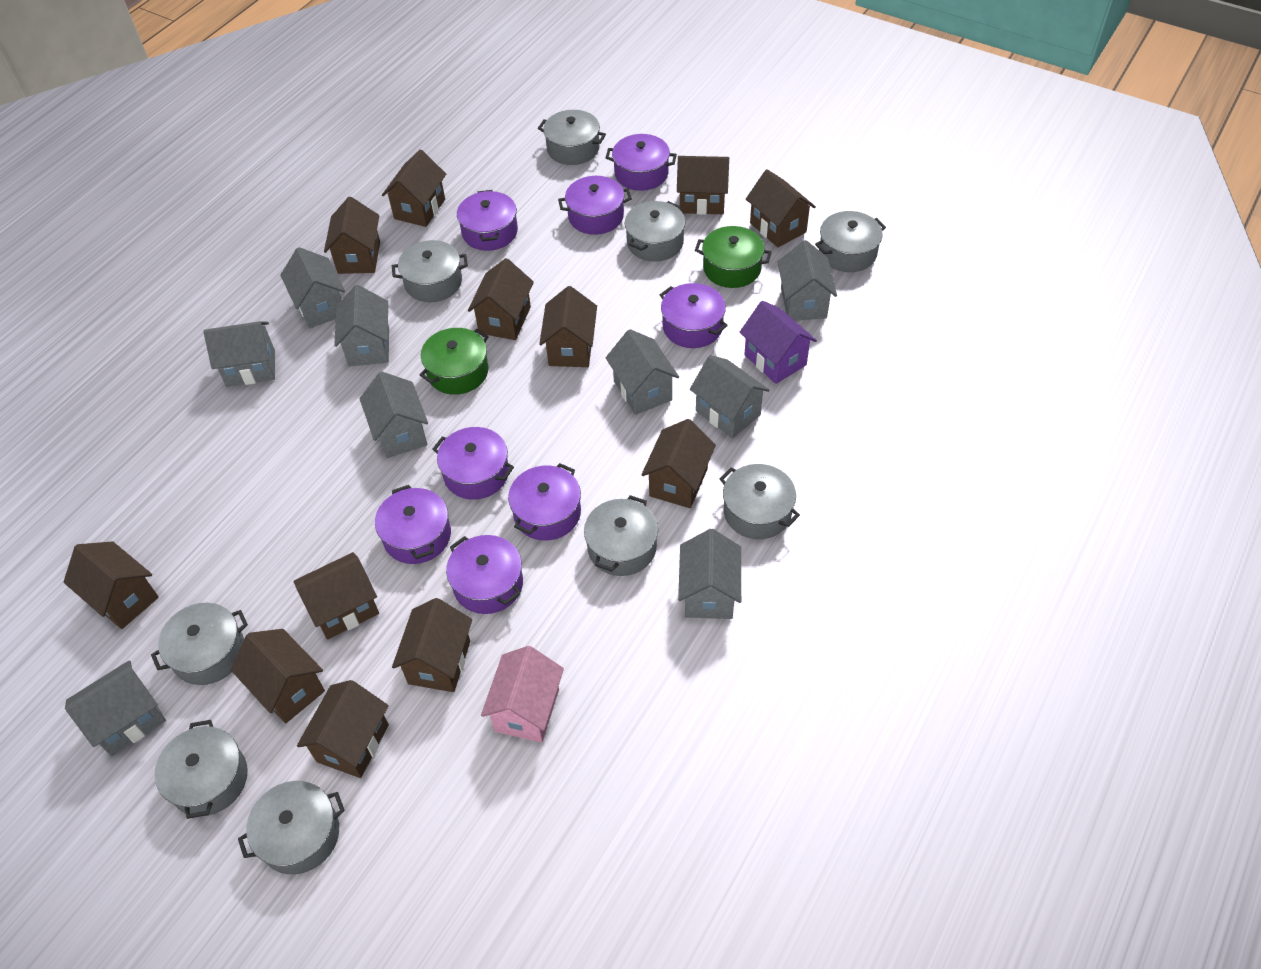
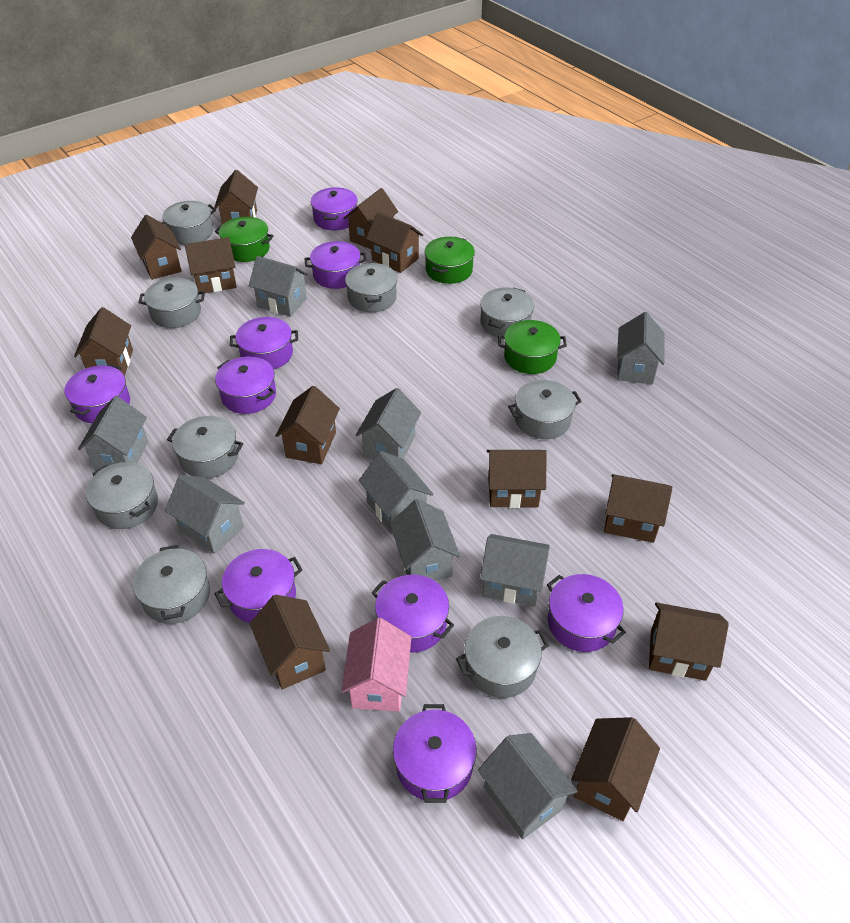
green pot: [419,328,489,395] [695,226,772,288] = 2 -> [215,217,274,262] [424,237,475,284] [498,320,567,374] = 3
purple house: [740,301,817,384] = 1 -> none = 0
purple pot: [375,485,451,564] [433,427,514,500] [446,535,523,614] [457,190,518,251] [508,463,581,541] [558,176,632,235] [606,134,677,191] [660,283,728,348] = 8 -> [64,364,130,423] [214,549,303,623] [215,357,276,414] [230,317,298,369] [304,241,367,289] [311,187,358,231] [371,574,454,653] [393,704,477,803] [547,574,626,652] = 9

